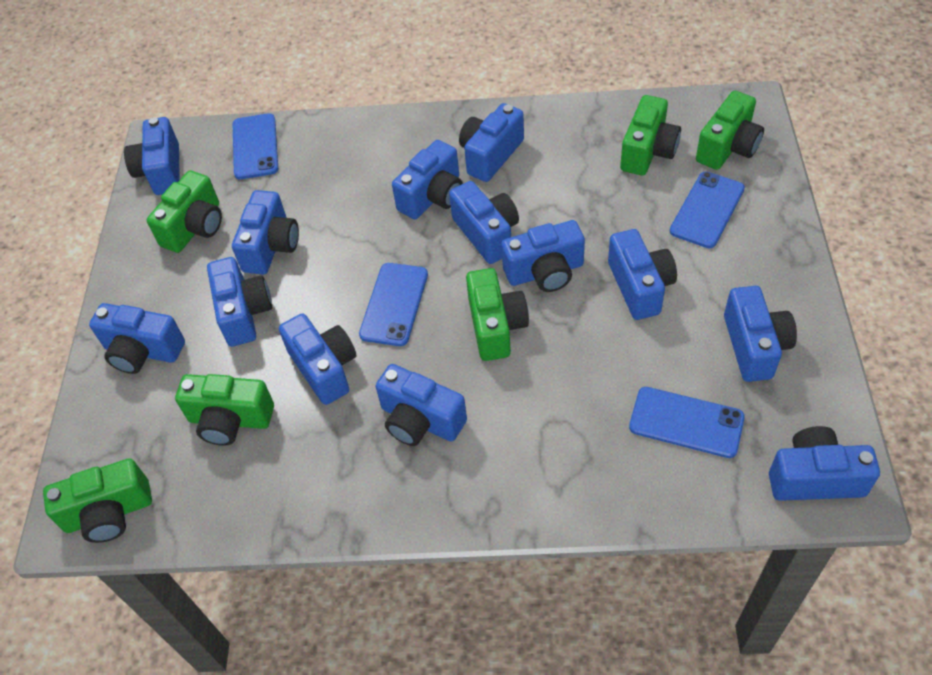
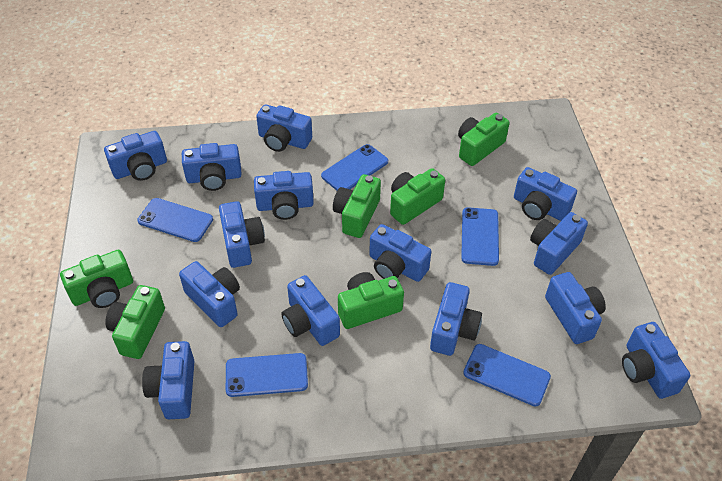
blue camera: [89,303,185,374] [124,117,180,195] [207,257,272,347] [232,190,299,274] [279,314,356,405] [376,364,467,446] [392,140,463,219] [449,181,519,264] [459,103,524,182] [501,220,585,292] [608,229,677,320] [724,286,797,382] [769,426,880,501] = 13 -> [104,131,167,181] [142,341,194,419] [179,261,240,327] [182,143,242,191] [219,201,265,268] [254,171,314,220] [256,104,312,152] [281,275,340,346] [369,224,431,282] [430,282,482,356] [514,167,577,221] [530,212,588,275] [545,272,606,344] [622,322,690,399] = 14
blue phone: [233,113,278,179] [359,263,428,346] [629,387,745,458] [670,172,745,248] = 4 -> [137,198,213,242] [226,353,308,397] [321,144,388,190] [461,207,499,266] [463,344,551,406] = 5

